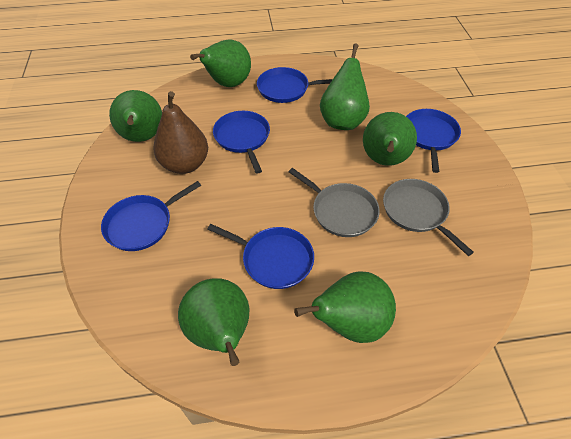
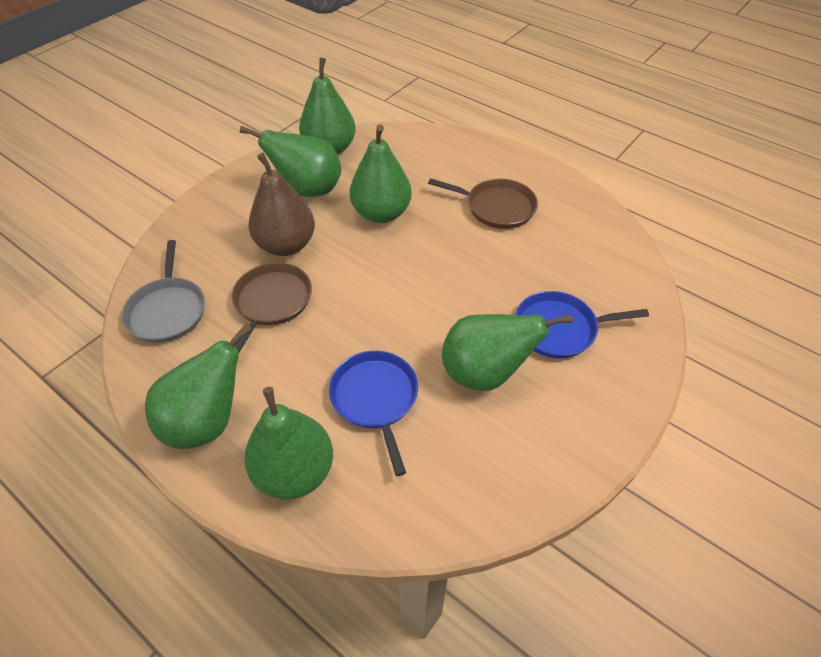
blue pan: [101,181,201,251] [207,224,314,289] [213,111,270,174] [257,67,333,103] [406,109,461,173] = 5 -> [329,351,418,476] [515,291,649,358] = 2
brown pan: none = 0 -> [232,263,312,352] [428,178,538,229] = 2
grey pan: [289,168,380,237] [383,179,474,256] = 2 -> [121,240,205,343] = 1

